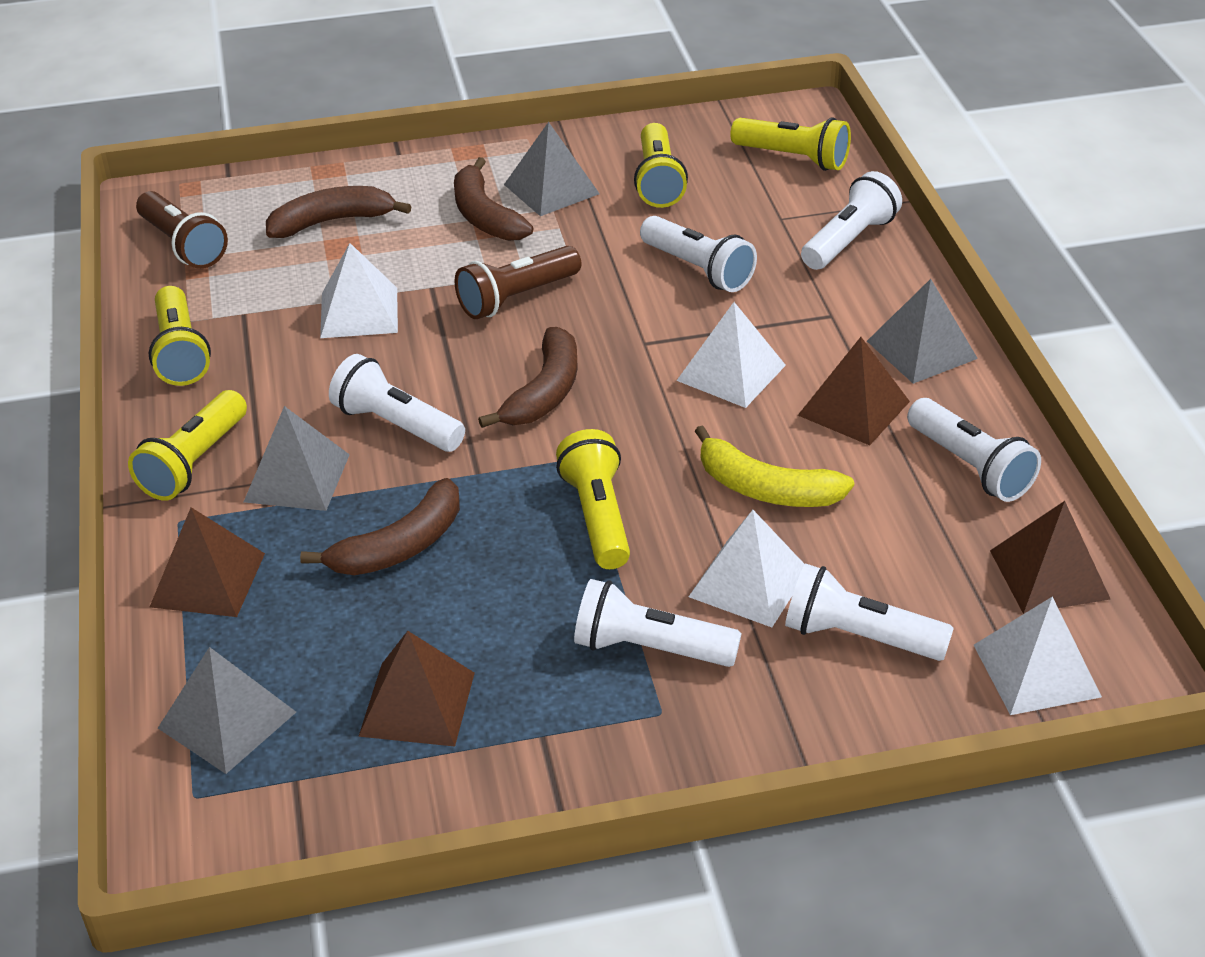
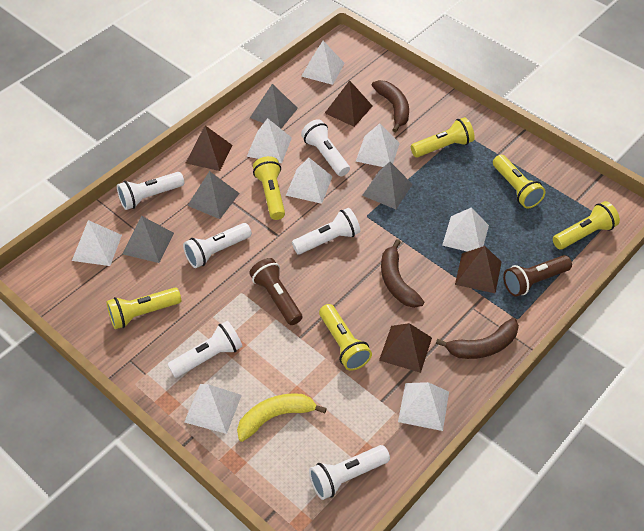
brown banana: [266,186,412,238] [300,478,460,575] [454,157,533,241] [478,327,578,428] = 4 -> [372,80,409,132] [381,239,424,308] [436,318,519,359] = 3
white pyramid: [320,243,398,338] [676,302,786,408] [689,510,804,627] [974,596,1102,715] = 4 -> [72,220,122,266] [184,384,242,434] [247,118,292,163] [286,158,333,204] [301,41,345,85] [356,123,400,167] [398,382,449,431] [442,207,489,252] = 8
yellow flashlight: [128,390,247,501] [149,286,211,386] [556,429,630,569] [634,123,688,208] [730,117,851,171] = 5 -> [106,288,181,329] [253,156,285,220] [319,304,372,371] [411,117,475,157] [493,155,546,209] [553,201,620,249] = 6

